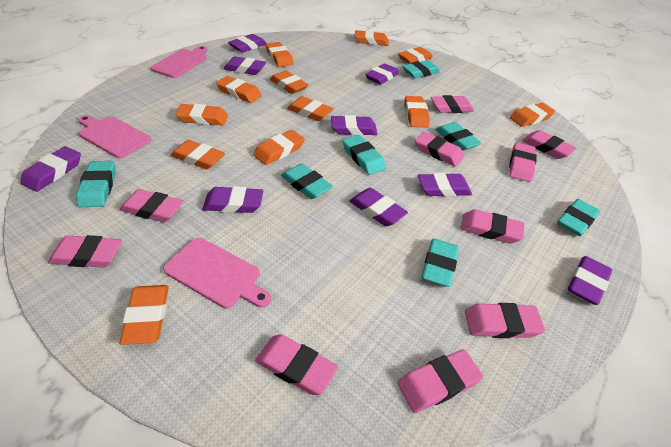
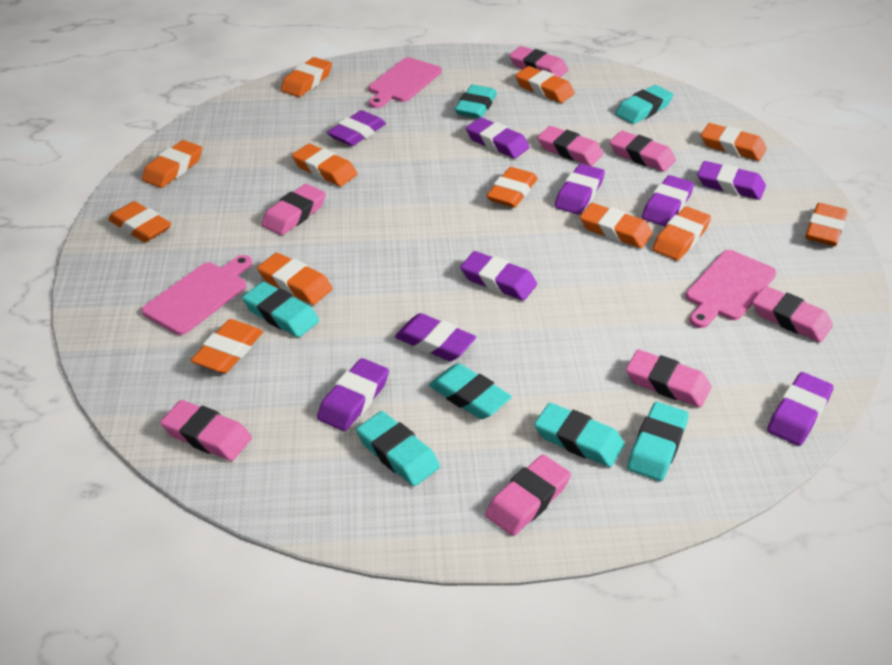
pink eraser: [48,235,122,268] [120,189,183,222] [255,334,338,395] [397,349,483,413] [415,132,464,167] [431,95,474,113] [461,209,524,244] [465,303,545,338] [509,142,537,182] [522,130,576,159] = 10 -> [160,400,252,461] [261,184,326,235] [485,455,571,536] [509,46,568,78] [538,126,603,166] [610,131,676,172] [626,350,711,407] [752,286,833,342] = 8

